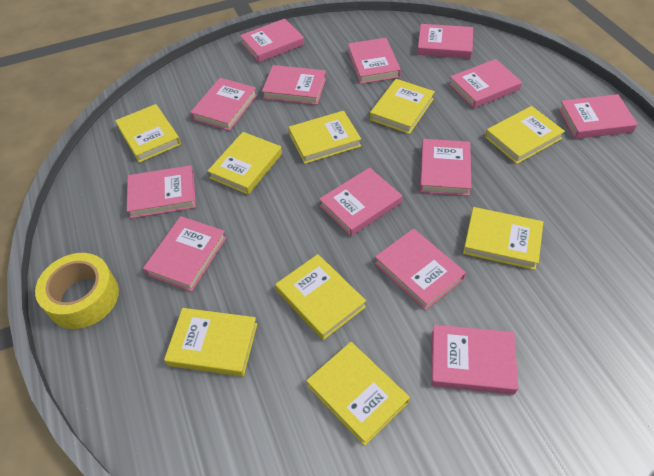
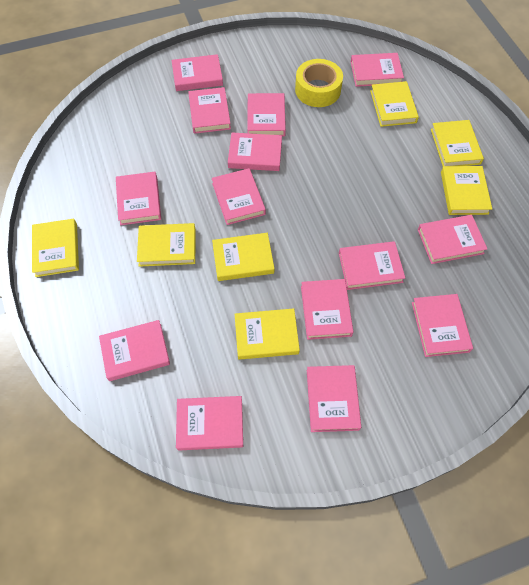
pink book: [127,165,196,218] [143,216,227,292] [190,78,257,131] [240,19,304,63] [262,65,326,105] [319,168,402,236] [348,38,401,84] [375,228,466,310] [417,24,473,59] [420,139,471,196] [431,325,518,394] [449,59,522,108] [558,94,638,139] = 13 -> [99,320,170,381] [116,172,161,225] [172,54,223,91] [176,396,243,451] [188,87,231,134] [212,168,266,225] [228,133,282,171] [247,93,286,136] [301,279,354,340] [307,365,361,432] [339,241,405,290] [351,53,404,87] [412,294,473,357] [418,215,487,264] = 14
yellow book: [115,104,181,163] [164,308,257,377] [208,132,282,195] [275,254,366,340] [288,111,361,164] [306,342,410,446] [370,79,435,134] [463,207,543,270] [485,106,565,164] = 9 -> [32,219,79,277] [137,223,195,267] [212,233,274,281] [235,308,300,360] [370,81,419,127] [431,120,484,166] [441,166,492,215] = 7

